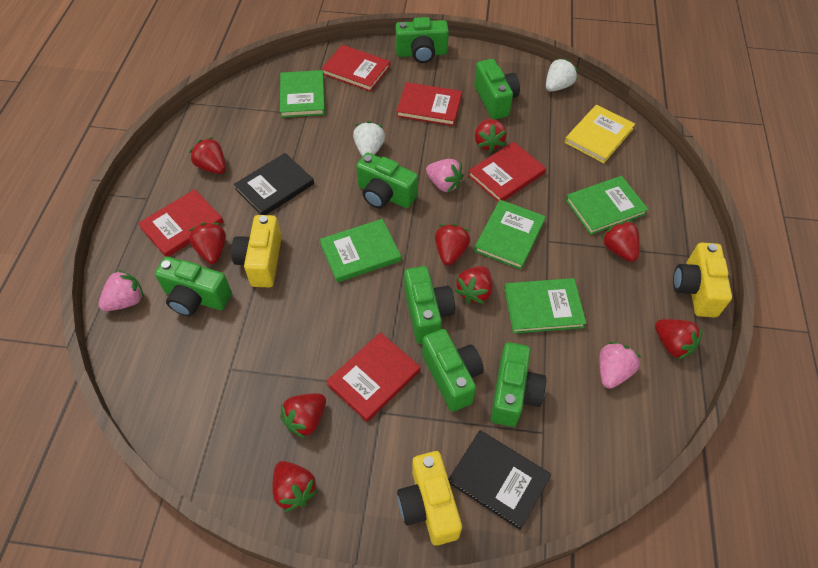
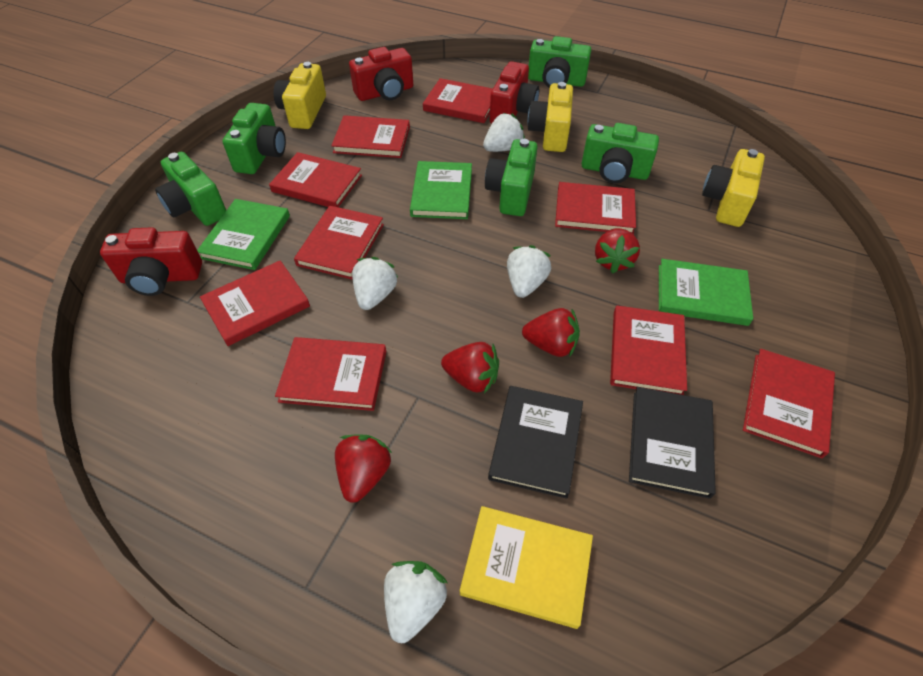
green book: [280,70,325,118] [320,219,401,283] [474,200,546,270] [504,278,586,334] [566,176,649,235] = 5 -> [197,199,290,270] [410,161,472,219] [659,259,753,326] = 3
green camera: [155,257,232,316] [356,153,418,209] [395,17,449,63] [404,266,455,344] [422,329,484,412] [474,59,520,119] [491,342,546,427] = 7 -> [155,152,226,226] [223,103,286,174] [485,139,537,216] [528,36,591,88] [581,123,659,183] = 5
pink strawberry: [99,270,144,311] [426,159,464,192] [599,342,641,389] = 3 -> none = 0
red book: [138,189,223,257] [321,45,390,92] [326,332,421,422] [396,82,462,126] [468,142,546,202] = 5 -> [200,260,310,346] [269,152,362,207] [275,337,386,411] [294,206,384,279] [331,115,410,158] [423,78,493,123] [555,182,636,234] [610,305,687,395] [743,349,835,458] = 9
red camera: none = 0 -> [100,227,202,296] [349,47,413,101] [490,61,539,124] = 3
red strawberry: [189,223,226,264] [190,137,226,174] [272,461,318,512] [280,393,326,438] [435,224,470,265] [455,266,492,304] [475,119,507,153] [601,221,640,262] [655,319,702,360] = 9 -> [335,434,392,503] [441,342,499,394] [522,308,580,357] [595,228,640,273] = 4
white strawberry: [353,121,385,157] [546,58,578,92] = 2 -> [352,257,398,310] [384,561,448,643] [483,113,525,152] [507,245,551,298] = 4

